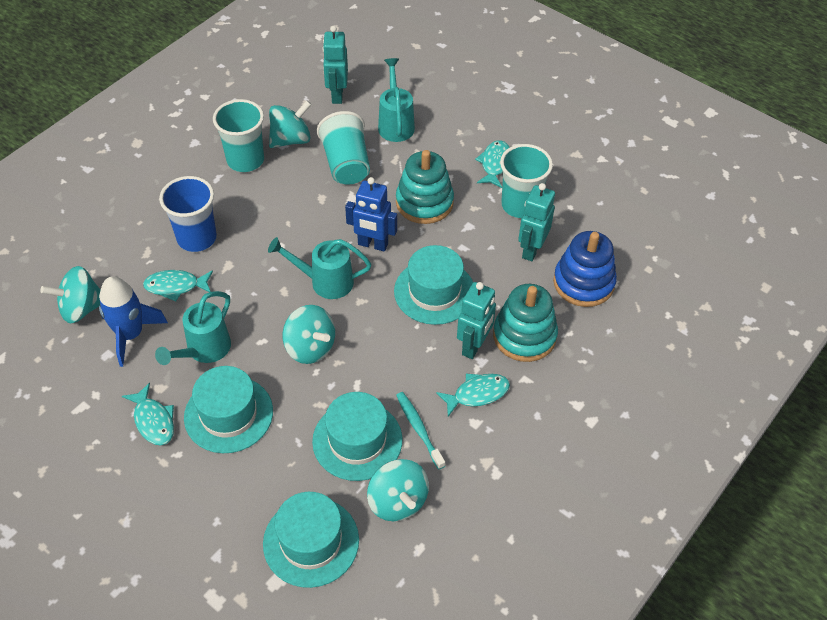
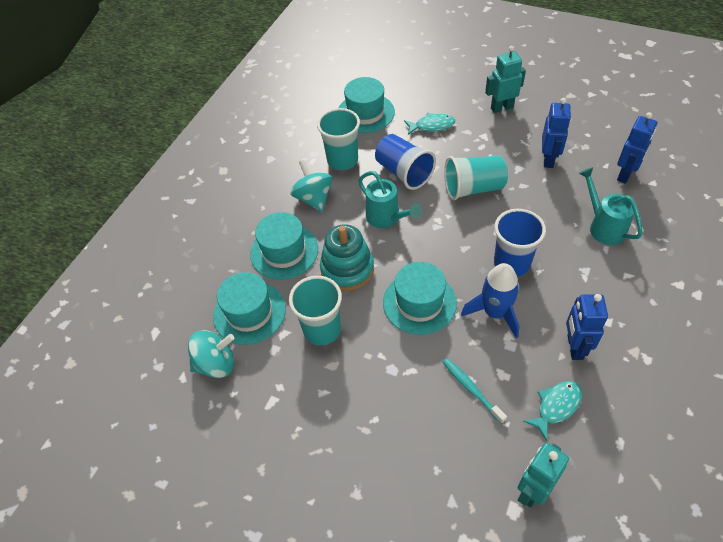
blue cup: [159,176,217,252] = 1 -> [375,134,436,190] [494,209,546,277] = 2
blue robot: [345,177,397,252] = 1 -> [542,98,571,168] [566,294,608,360] [617,112,657,184] = 3
blue stacking toy: [553,231,617,307] = 1 -> none = 0
turquoise fish: [122,383,174,445] [143,270,213,301] [436,373,510,416] [475,140,510,188] = 4 -> [404,113,455,135] [523,381,582,441] = 2
turquoise robot: [322,26,348,104] [457,282,496,359] [518,183,555,261] = 3 -> [485,46,526,113] [517,443,569,508] = 2
turquoise spinning top: [40,266,101,323] [269,100,312,148] [283,305,335,364] [367,459,429,521] = 4 -> [188,330,234,378] [290,160,333,212] = 2
turquoise stacking toy: [396,150,454,224] [493,284,558,362] = 2 -> [320,224,374,291] = 1
turquoise watering can: [155,291,231,365] [268,237,371,299] [378,58,415,142] = 3 -> [358,171,422,228] [579,167,642,245] = 2

